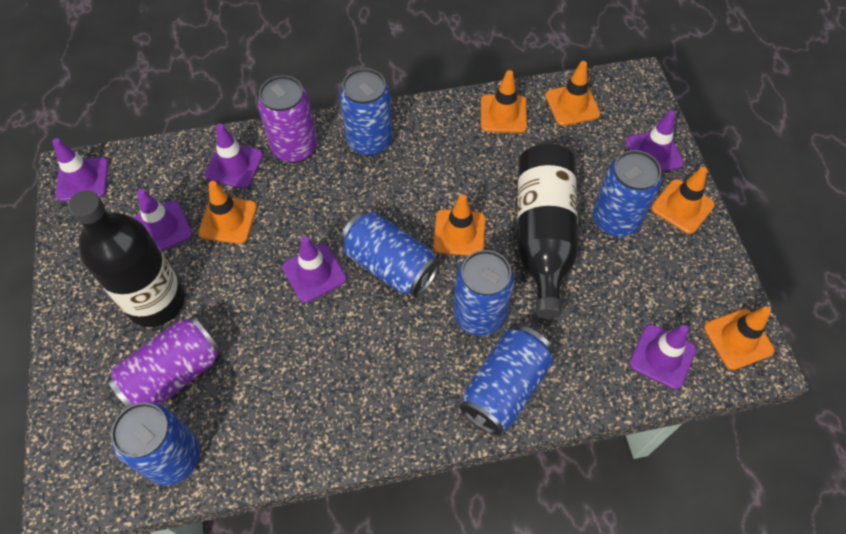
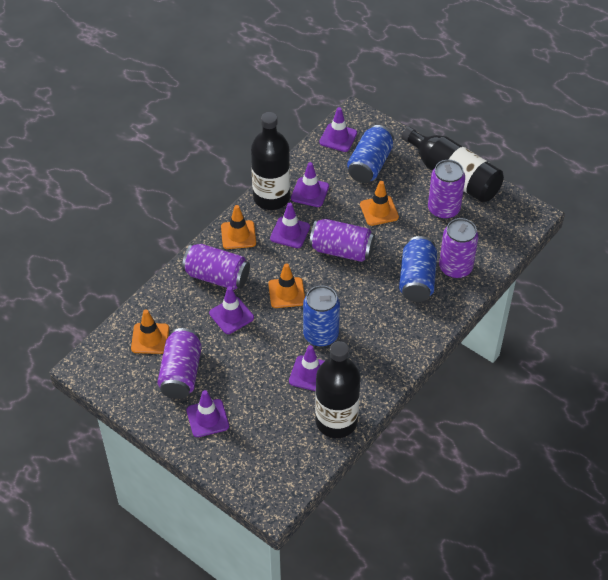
black bottle: [68,191,185,327] [517,143,578,319] = 2 -> [251,112,290,210] [315,341,360,438] [401,126,504,203] = 3
blue can: [111,403,200,485] [339,68,393,156] [340,212,440,297] [453,250,514,336] [459,326,553,435] [593,150,662,237] = 6 -> [303,285,340,347] [347,125,394,183] [399,236,437,302] = 3
orange traffic cone: [198,181,257,244] [433,194,486,256] [481,70,527,133] [545,61,600,126] [651,167,715,234] [704,306,775,370] = 6 -> [131,310,169,354] [221,205,256,249] [268,263,305,308] [360,181,399,226] = 4
purple can: [107,316,222,407] [258,75,317,163] = 2 -> [157,328,202,399] [182,244,250,290] [309,219,375,262] [428,160,465,220] [439,218,478,279] = 5

